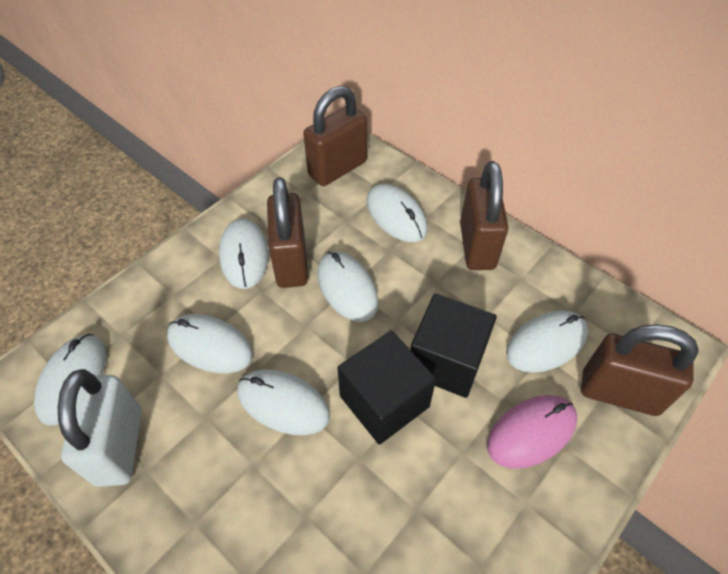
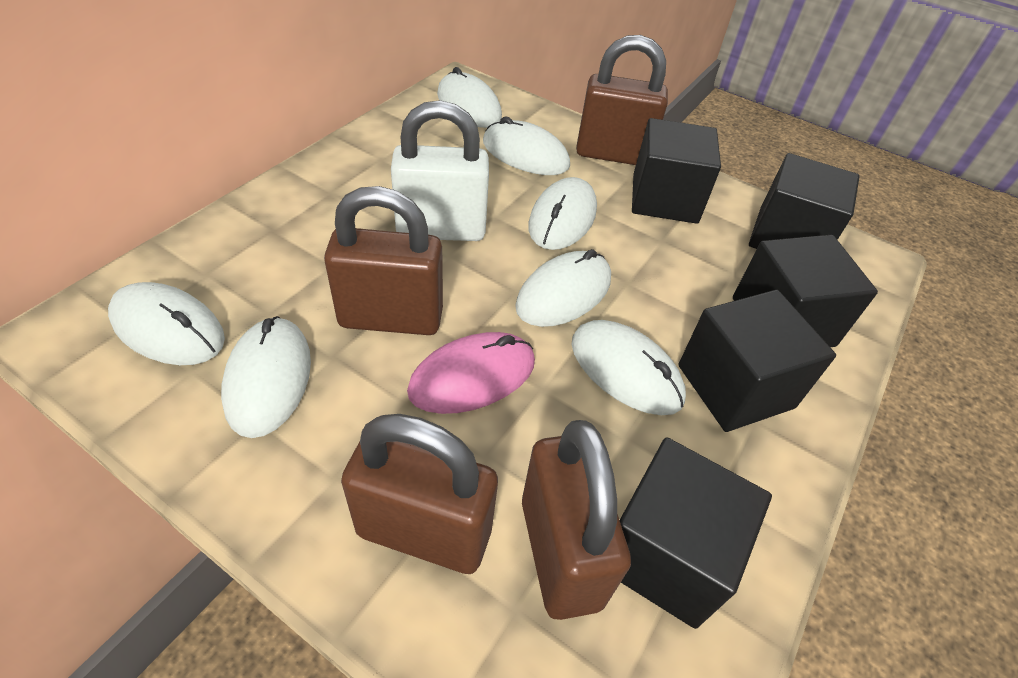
black cube: [338,331,436,445] [410,293,497,398] = 2 -> [620,437,772,629] [632,118,721,224] [679,290,836,432] [733,235,878,347] [749,153,860,249] = 5

